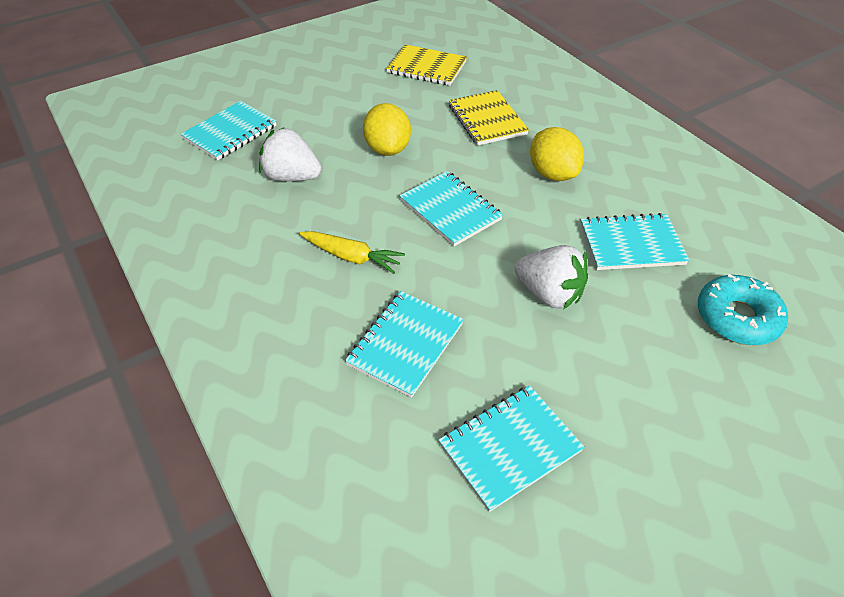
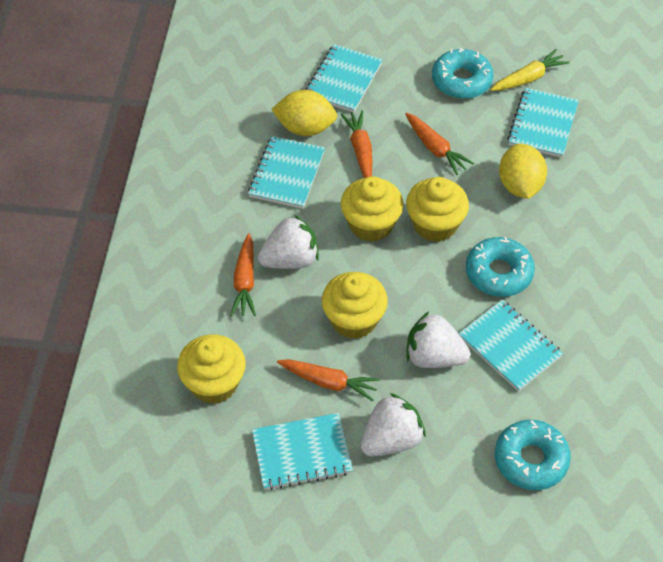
orange carrot: none = 0 -> [230,233,256,316] [277,359,380,401] [340,110,372,178] [405,113,474,175] = 4
turquoise donut: [698,274,788,345] = 1 -> [432,48,493,99] [466,237,535,297] [495,420,571,490] = 3
white strawberry: [259,128,322,181] [515,245,588,310] = 2 -> [258,215,319,269] [361,393,426,457] [406,312,470,368] = 3
yellow cupcake: none = 0 -> [177,334,246,404] [322,272,388,339] [341,176,403,242] [406,177,469,242] = 4
yellow notebook: [386,45,467,86] [449,90,529,146] = 2 -> none = 0

